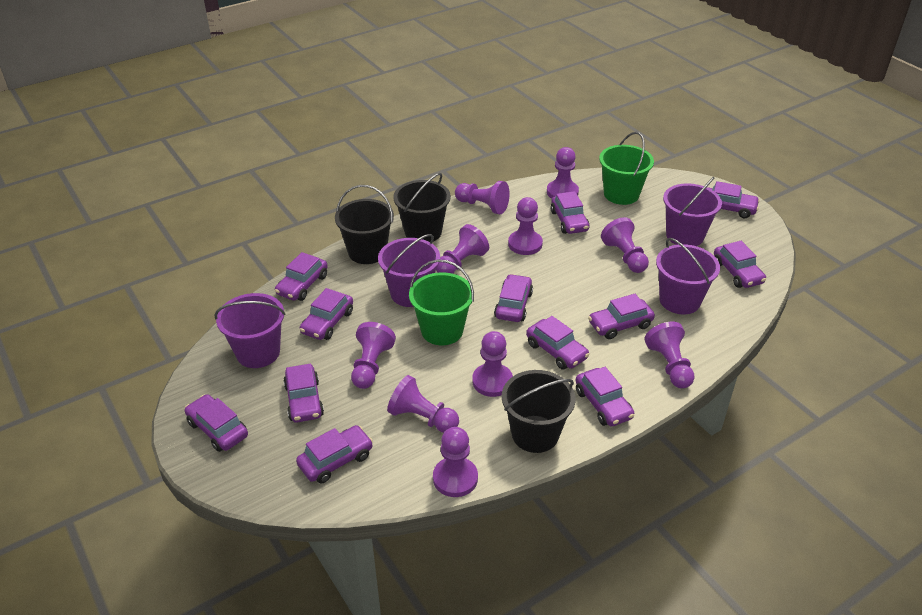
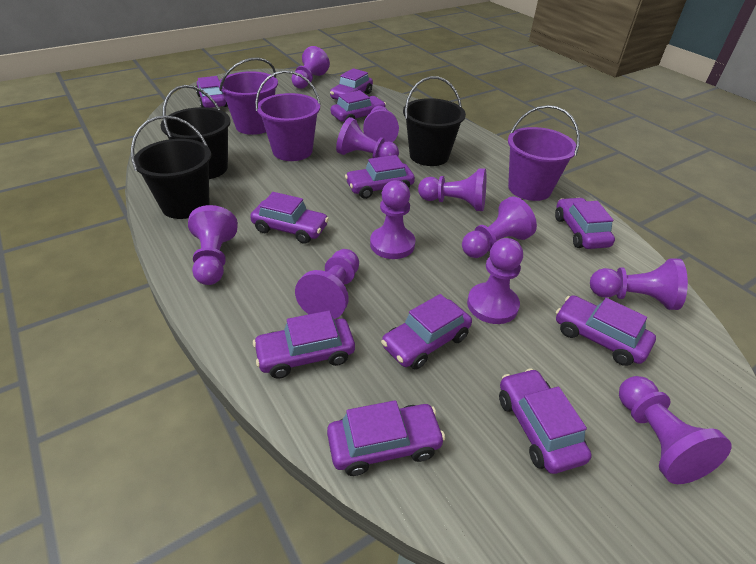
green bucket: [409,259,474,345] [599,132,654,205] = 2 -> none = 0
purple bucket: [214,293,286,368] [378,234,440,307] [656,238,720,314] [663,177,722,246] = 4 -> [218,57,278,135] [255,70,321,161] [508,105,580,201] = 3
purple car: [185,394,248,452] [275,252,328,301] [283,363,324,423] [296,425,373,483] [300,288,353,340] [494,274,533,322] [526,316,590,370] [551,191,590,234] [576,367,634,427] [588,294,655,339] [710,181,760,218] [714,241,766,288] = 12 -> [196,76,228,108] [250,192,329,244] [253,311,355,379] [327,400,445,476] [330,68,373,100] [331,90,386,122] [345,155,415,199] [381,294,472,370] [499,368,591,474] [555,197,615,249] [556,295,656,366] = 11
purple pawn: [351,322,396,389] [387,375,459,433] [433,427,478,497] [436,224,489,274] [455,181,510,214] [472,331,513,397] [508,197,543,255] [547,147,579,199] [601,217,649,273] [645,322,695,388] = 10 -> [188,205,238,285] [291,46,330,89] [295,249,359,319] [336,117,399,158] [363,106,399,142] [370,180,416,259] [418,169,486,211] [462,196,537,258] [467,238,523,324] [590,259,688,310] [619,376,732,484] = 11

